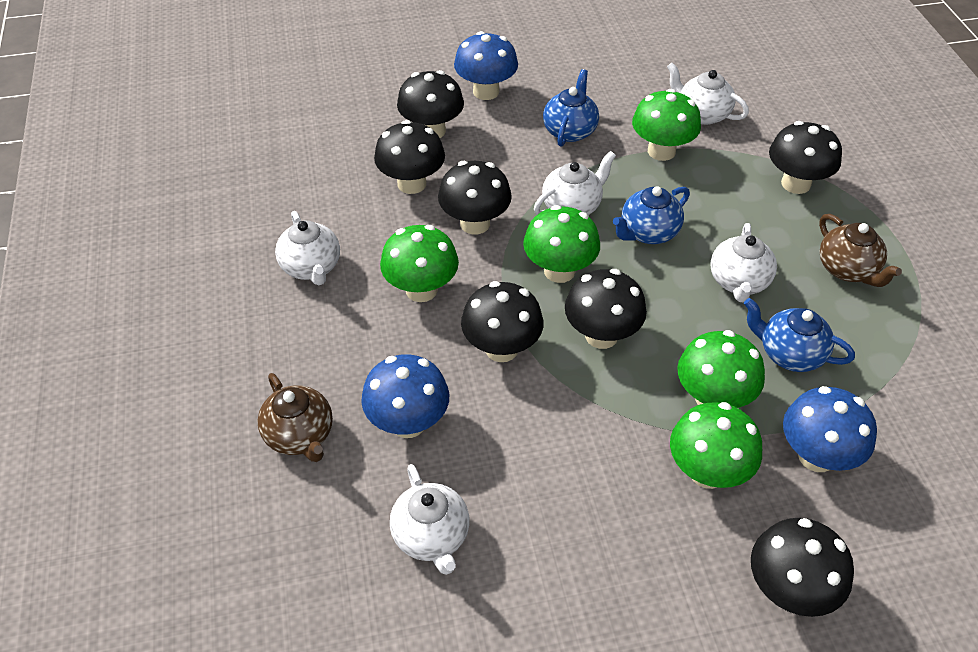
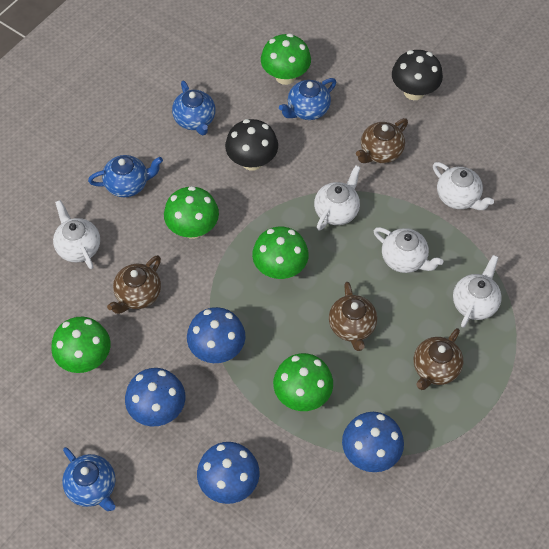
black mushroom: [374,120,445,194] [397,70,464,138] [438,161,512,234] [461,281,543,362] [565,269,647,349] [751,518,854,617] [769,121,842,194] = 7 -> [225,119,278,171] [392,50,443,100] = 2
blue mushroom: [361,354,449,438] [454,31,518,100] [783,386,877,472] = 3 -> [125,368,185,426] [187,307,245,363] [197,442,260,504] [342,412,404,472] = 4
blue teapot: [543,69,599,147] [613,186,690,244] [744,298,855,372] = 3 -> [62,447,115,511] [88,155,163,197] [172,81,216,135] [279,78,336,120] = 4
brown teapot: [257,373,333,462] [819,214,902,287] = 2 -> [107,255,161,314] [329,282,377,351] [356,118,408,163] [413,328,463,390] = 4

